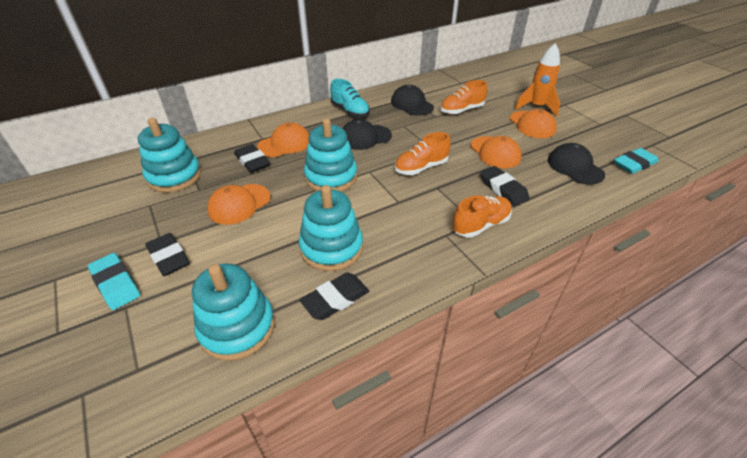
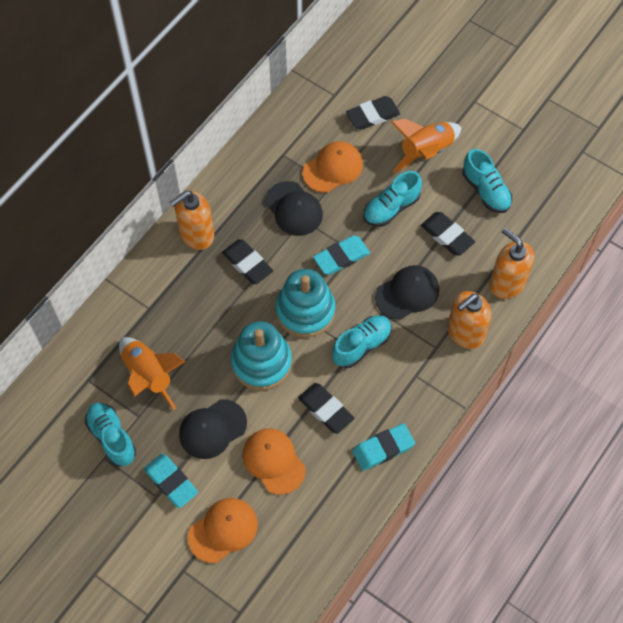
orange cap: [207,184,271,225] [257,122,309,157] [471,136,522,169] [510,109,557,138] = 4 -> [188,498,258,563] [242,428,305,495] [302,141,363,193] = 3
orange rocket: [515,43,560,116] = 1 -> [119,337,185,410] [391,119,462,173] = 2
orange shoe: [395,132,451,175] [440,80,487,114] [452,196,512,238] = 3 -> none = 0
orange soap dispenser: none = 0 -> [170,191,214,250] [447,291,492,349] [490,228,534,299] = 3
turquoise eraser: [88,253,140,310] [614,148,658,174] = 2 -> [144,453,198,508] [313,235,370,275] [352,423,415,471] = 3
turquoise shoe: [330,79,370,118] = 1 -> [85,403,136,466] [332,315,392,368] [363,171,422,227] [463,149,512,213] = 4
turquoise stacking toy: [138,118,201,193] [192,264,275,361] [299,185,363,271] [304,118,357,192] = 4 -> [231,321,292,390] [276,269,335,338] = 2

